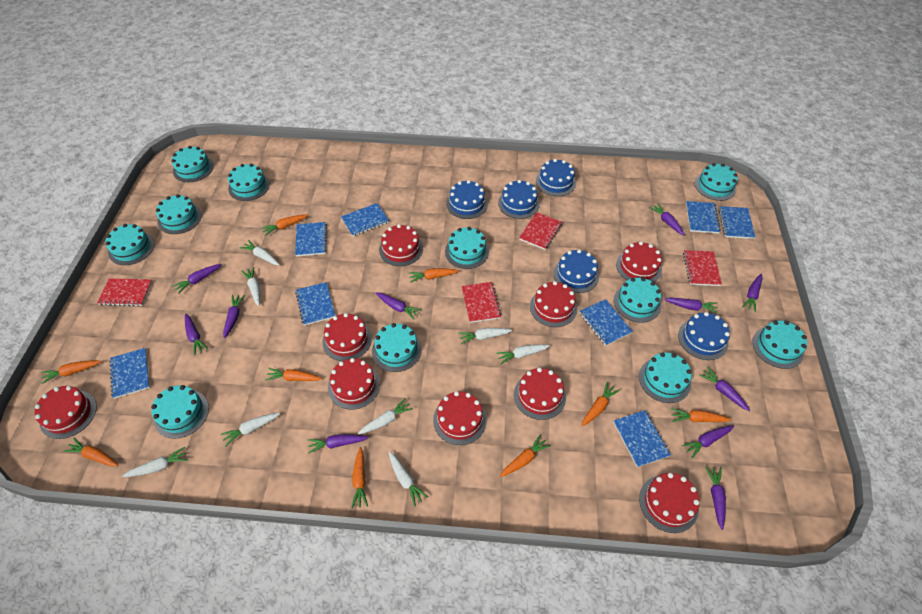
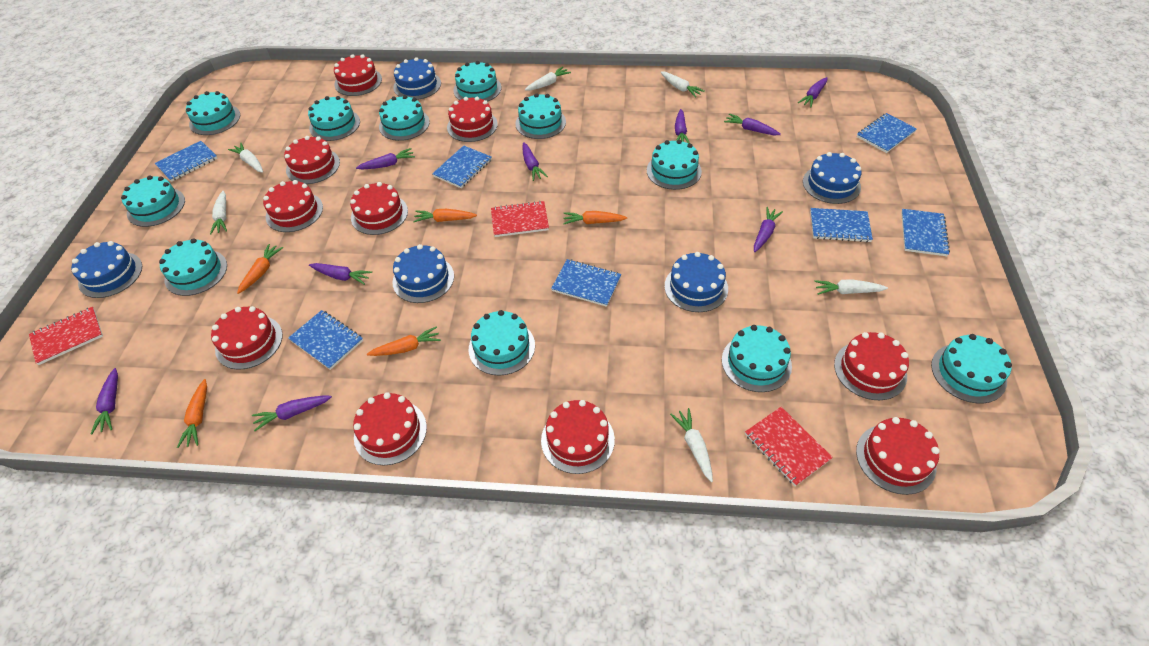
blue notebook: [109,348,150,399] [295,222,327,256] [295,282,335,326] [341,203,389,236] [580,299,633,346] [613,410,671,467] [686,201,721,234] [718,206,755,239] = 8 -> [155,141,218,182] [288,310,363,370] [432,145,492,188] [551,259,621,307] [810,208,873,242] [857,113,917,153] [901,209,950,256] = 7
orange carrot: [41,360,101,384] [63,438,118,466] [261,215,308,236] [265,368,322,381] [351,447,368,508] [408,268,459,283] [500,435,551,477] [581,382,620,427] [671,408,731,422] = 9 -> [177,379,207,448] [237,244,283,294] [367,326,441,356] [413,209,477,222] [563,211,627,224] = 5
purple carrot: [173,264,222,294] [185,314,208,355] [223,294,245,338] [307,434,368,454] [376,292,422,320] [649,203,685,235] [664,297,718,313] [682,426,734,458] [699,367,750,411] [705,467,726,530] [742,274,763,312] = 11 -> [91,368,118,435] [252,396,332,431] [309,263,372,285] [356,148,415,169] [522,142,548,181] [675,109,690,144] [724,114,781,135] [754,207,783,252] [798,77,827,107] = 9
red cake: [34,386,97,439] [322,313,372,361] [328,358,380,410] [379,224,423,266] [433,391,487,445] [514,368,566,420] [530,281,577,327] [616,242,662,282] [639,473,700,533] = 9 -> [211,306,283,370] [263,180,323,232] [284,136,340,184] [334,54,382,96] [350,182,408,235] [353,392,427,466] [447,97,498,142] [541,400,615,474] [834,332,909,400] [856,417,940,495] = 10
red notebook: [97,278,152,306] [461,282,502,323] [519,212,562,250] [683,250,722,286] = 4 -> [29,307,103,365] [491,201,549,237] [745,407,833,486] = 3
white carrot: [122,447,188,477] [220,413,280,446] [240,240,279,265] [242,267,260,306] [358,398,413,434] [389,452,428,506] [458,328,512,344] [496,344,550,364] = 8 -> [210,191,227,234] [228,143,263,173] [525,67,571,91] [661,71,705,98] [670,408,713,482] [814,280,888,295] = 6

